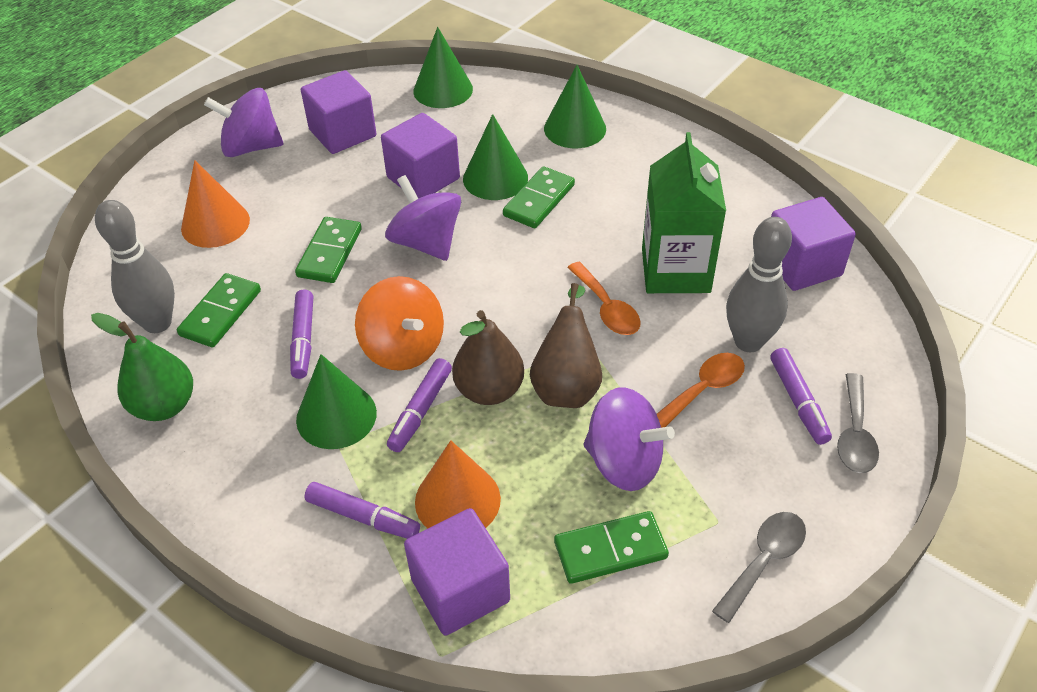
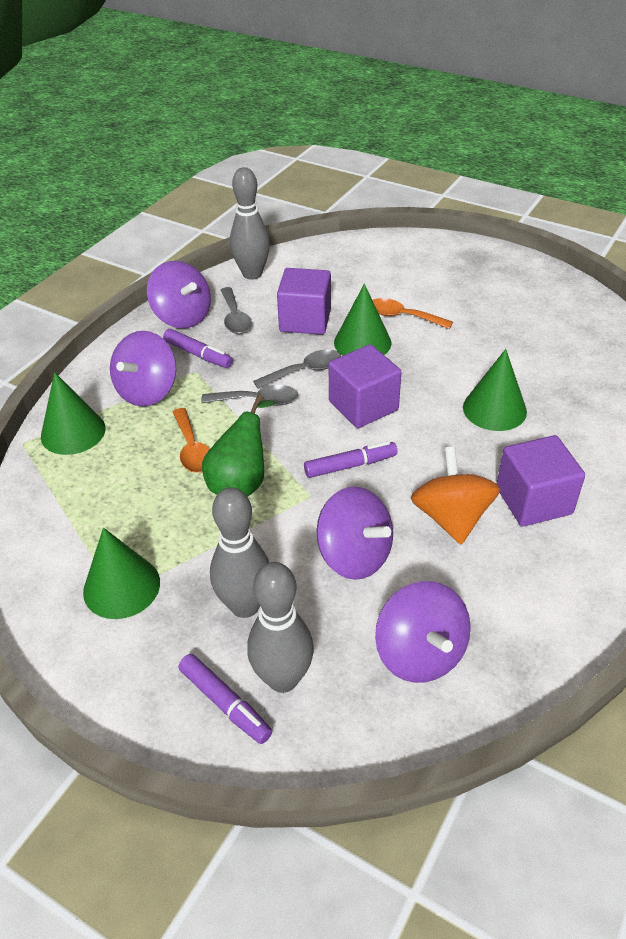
brown pear: [452,310,524,405] [530,283,602,408] = 2 -> none = 0
green carton: [642,132,726,293] = 1 -> none = 0
green domino: [177,273,261,347] [295,217,362,283] [503,166,575,228] [554,511,669,584] = 4 -> none = 0
grey bowling pin: [95,200,175,333] [726,217,792,352] = 2 -> [210,487,269,618] [230,167,270,280] [247,562,314,693] = 3
grey spoon: [712,512,806,623] [837,373,879,473] = 2 -> [201,385,298,406] [221,287,252,334] [253,349,341,389] = 3
orange cone: [181,160,250,248] [415,440,501,528] = 2 -> none = 0
purple cube: [301,70,377,154] [381,113,460,199] [404,508,510,636] [771,197,856,291] = 4 -> [277,268,331,335] [329,344,401,428] [497,435,585,527] = 3
purple marker: [290,290,313,379] [304,482,420,539] [387,358,452,452] [770,348,832,445] = 4 -> [163,329,233,368] [178,654,272,744] [304,441,397,478] = 3
purple spinning top: [204,88,284,157] [385,175,461,261] [583,387,675,491] = 3 -> [110,331,176,406] [147,261,211,329] [317,487,393,580] [375,581,471,683] = 4

